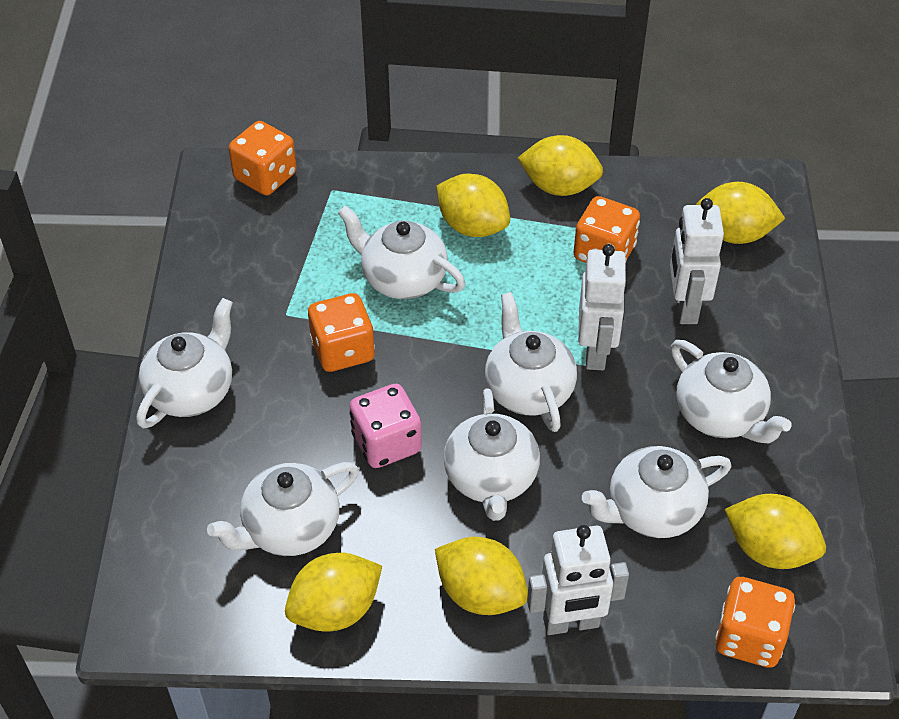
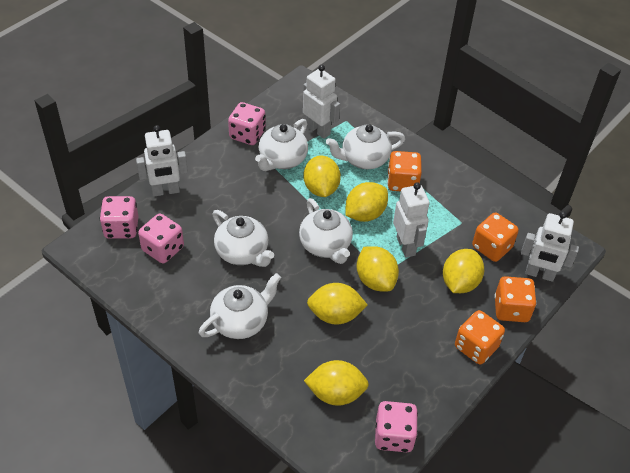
pink dice: [349,384,422,468] = 1 -> [100,196,138,239] [138,214,184,263] [228,102,265,145] [375,401,418,452] = 4
white robot: [527,525,629,635] [578,244,628,370] [670,198,724,324] = 3 -> [136,125,188,196] [303,65,340,139] [393,182,429,258] [521,211,579,282] = 4
white teapot: [136,298,233,429] [207,462,359,556] [338,205,465,299] [443,388,540,521] [485,292,577,432] [582,446,731,538] [671,340,791,443] = 7 -> [199,273,281,339] [212,210,274,267] [255,119,308,171] [299,198,353,264] [326,124,405,169] = 5

